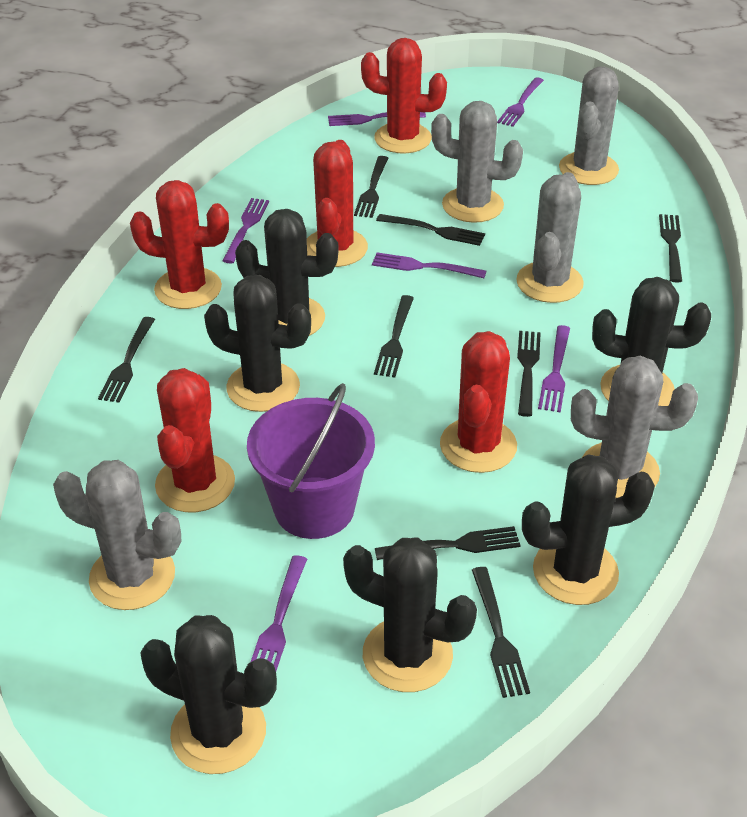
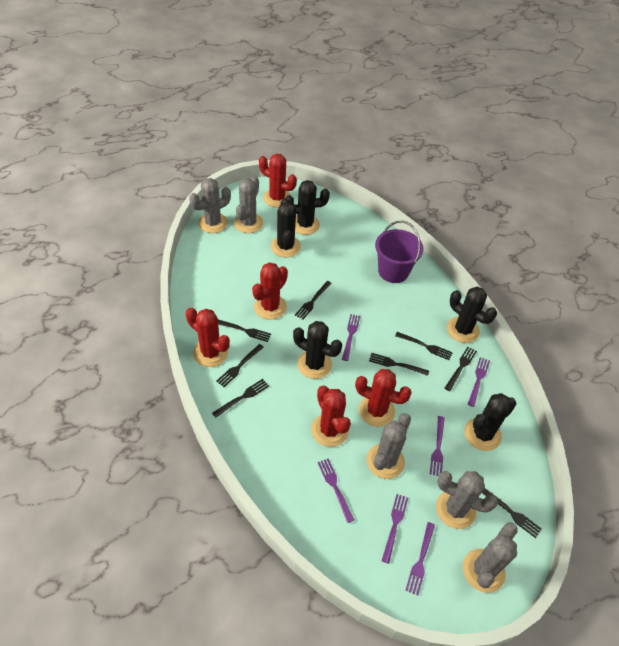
black cactus: [140,615,277,774] [204,275,311,412] [235,209,338,336] [343,538,477,692] [522,454,655,605] [592,277,711,406] = 6 -> [271,198,301,257] [286,180,330,235] [293,321,342,379] [447,287,497,343] [464,393,516,451] = 5

